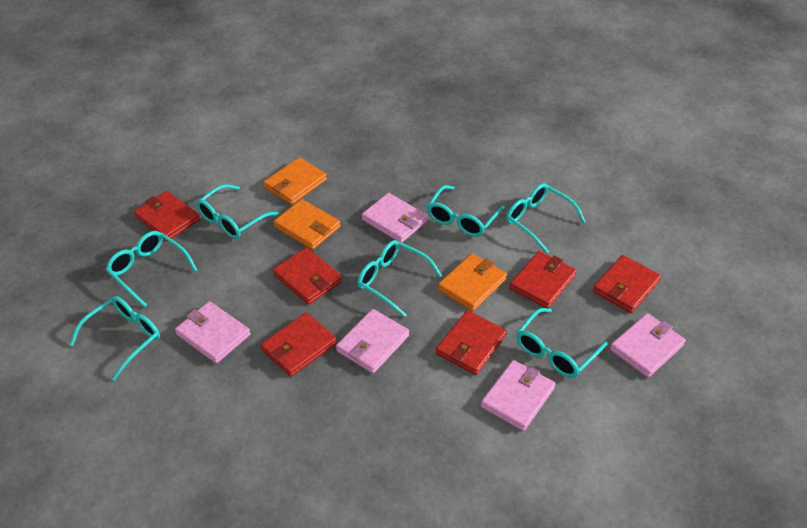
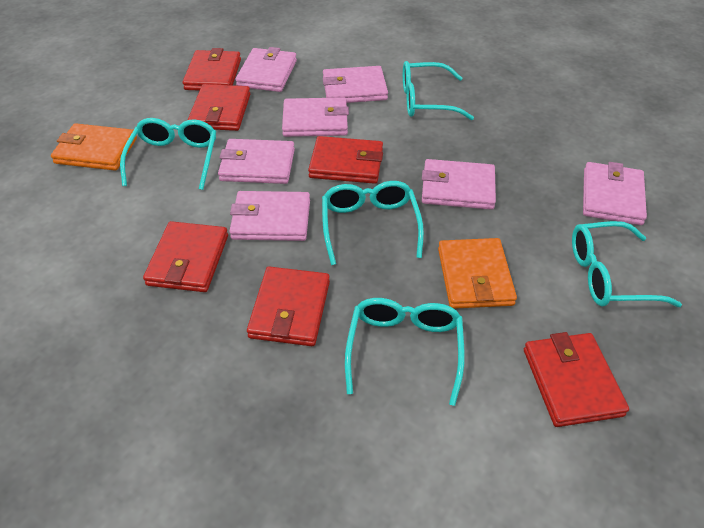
orange wallet: [263,157,327,205] [274,199,340,250] [438,253,507,311] = 3 -> [51,123,137,171] [438,238,517,309] = 2
pink wallet: [175,301,251,364] [336,309,409,373] [362,193,428,243] [481,360,556,431] [610,313,686,378] = 5 -> [218,139,295,184] [229,191,310,241] [235,47,297,92] [282,97,349,137] [322,66,388,103] [422,159,496,210] [583,162,647,225] = 7
turquoise glasses: [69,296,160,381] [106,231,197,307] [196,184,279,239] [358,240,442,317] [427,185,505,237] [506,183,586,253] [516,308,607,378] = 7 -> [120,118,216,190] [322,181,424,265] [345,298,465,406] [403,61,474,120] [572,221,682,307] = 5

